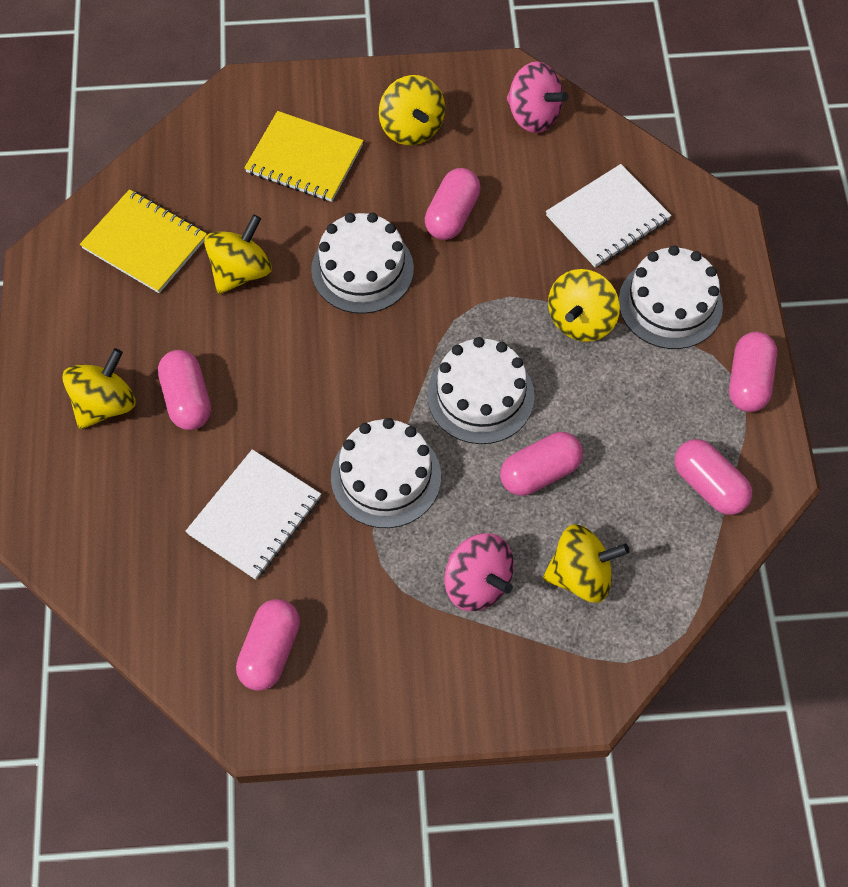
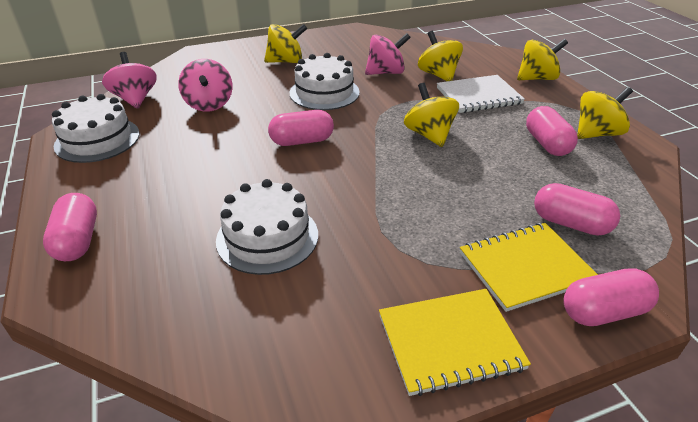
pink capsule: [158,350,211,430] [236,599,300,691] [425,168,481,240] [500,432,583,495] [675,439,752,515] [729,332,777,412] = 6 -> [43,193,97,261] [268,110,334,146] [526,106,578,156] [534,183,620,236] [563,268,659,326] = 5
pink spinning top: [444,533,514,611] [506,61,568,133] = 2 -> [102,52,157,109] [178,59,233,112] [365,33,411,75] = 3
white cake: [311,213,414,314] [331,418,441,528] [427,337,535,444] [619,245,723,349] = 4 -> [52,94,139,163] [216,179,318,275] [290,53,360,110] = 3
white notebook: [185,449,321,580] [546,164,672,268] = 2 -> [437,75,525,113] = 1

